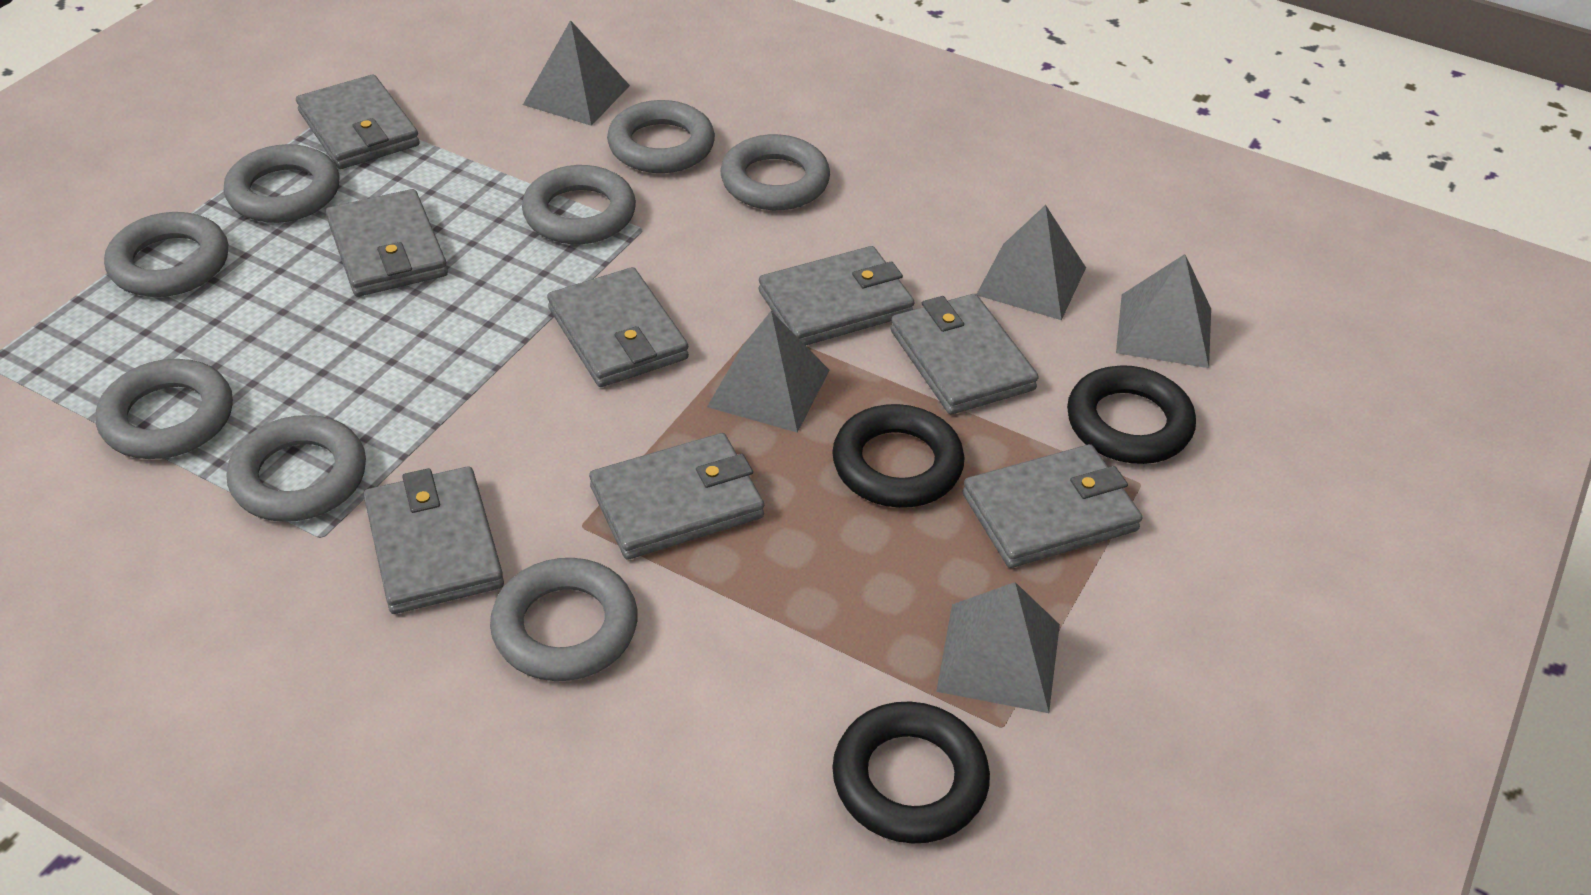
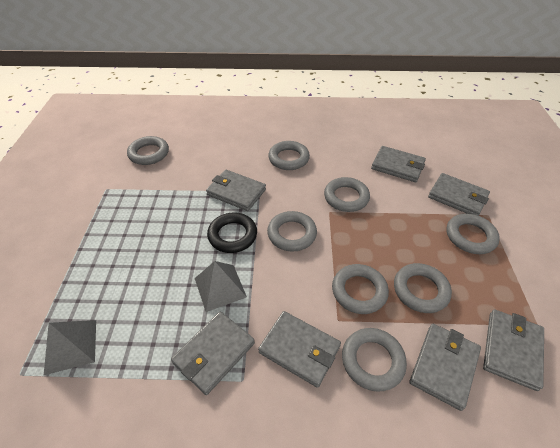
black ring: [832,404,965,508] [832,702,990,844] [1067,365,1196,464] = 3 -> [207,212,257,253] = 1
grey pyramid: [523,20,630,126] [707,311,830,433] [936,582,1060,713] [977,205,1086,320] [1116,254,1211,368] = 5 -> [44,320,96,375] [195,261,247,312] = 2
grey wallet: [296,75,420,169] [326,189,448,297] [364,466,504,614] [547,267,689,387] [589,433,764,560] [759,246,915,346] [890,294,1039,414] [962,444,1142,568] = 8 -> [171,312,255,395] [206,170,266,211] [258,311,341,388] [371,146,426,182] [410,324,481,411] [428,173,490,216] [483,309,544,391] = 7

